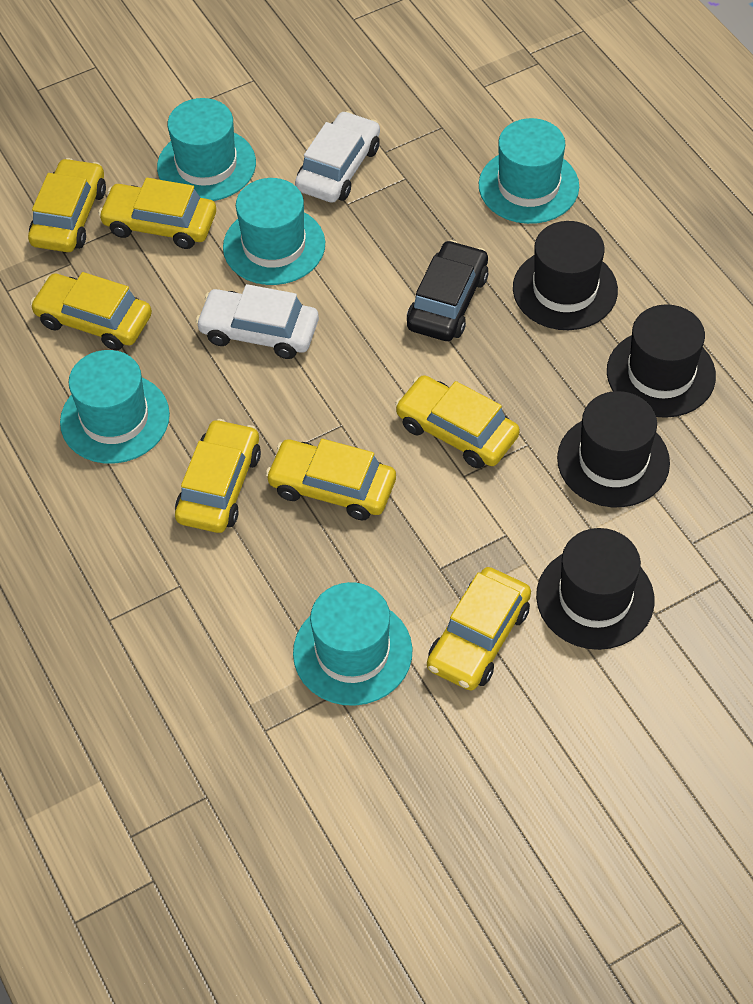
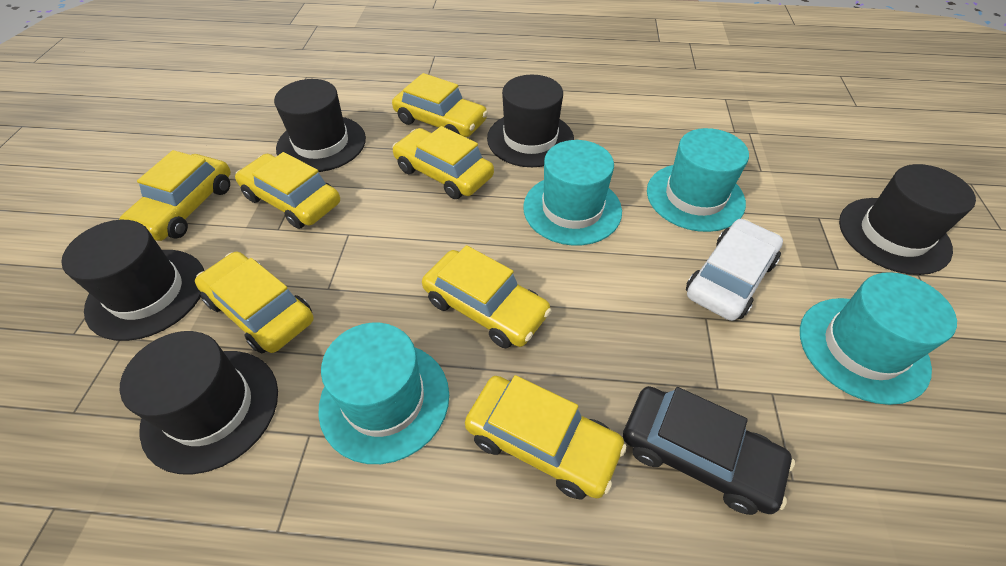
black hat: [513,221,618,330] [536,528,655,650] [557,391,670,507] [607,304,716,418] = 4 -> [61,220,204,341] [120,331,278,474] [274,79,366,172] [487,75,574,167] [839,164,976,275] = 5
turquoise hat: [60,350,170,463] [157,98,256,201] [223,178,325,285] [293,582,413,706] [479,118,579,224] = 5 -> [318,323,449,464] [523,140,622,245] [647,128,749,232] [800,272,957,405] = 4
white car: [196,284,319,359] [295,111,380,203] = 2 -> [686,219,783,321] = 1

